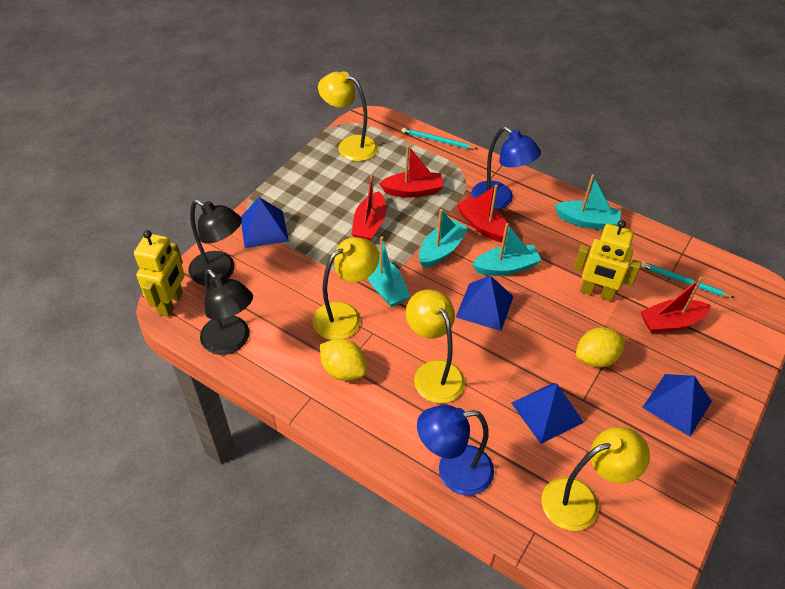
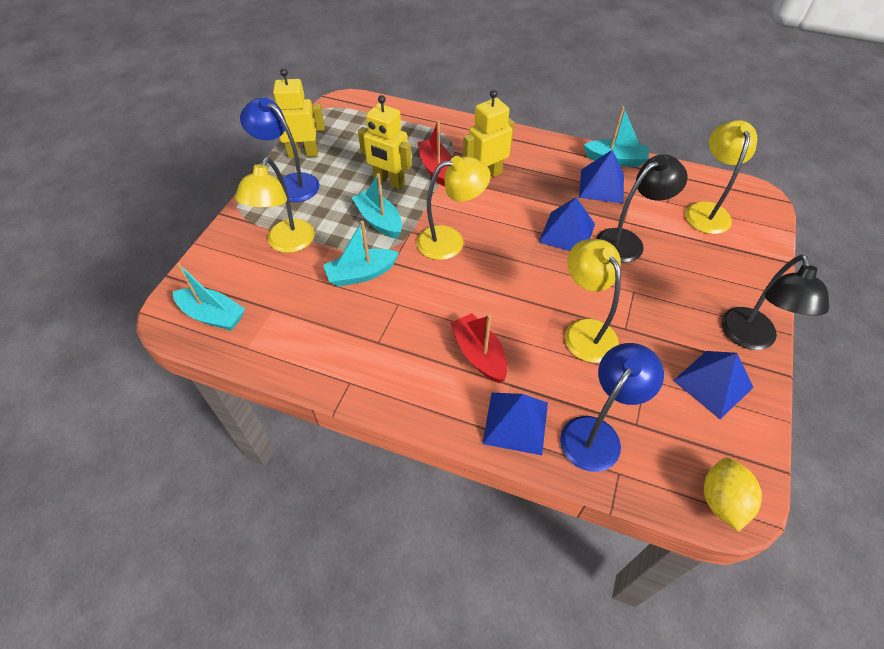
red boat: [352,173,386,241] [379,145,444,198] [457,185,509,242] [641,277,711,334] = 4 -> [417,121,452,186] [450,313,507,383] = 2
turquoise pencil: [402,128,478,149] [641,262,735,298] = 2 -> none = 0
yellow lemon: [320,338,367,381] [576,327,626,368] = 2 -> [704,458,762,532] = 1
yellow robot: [134,230,185,317] [574,220,641,301] = 2 -> [273,68,325,158] [358,95,412,189] [463,90,514,177] = 3

